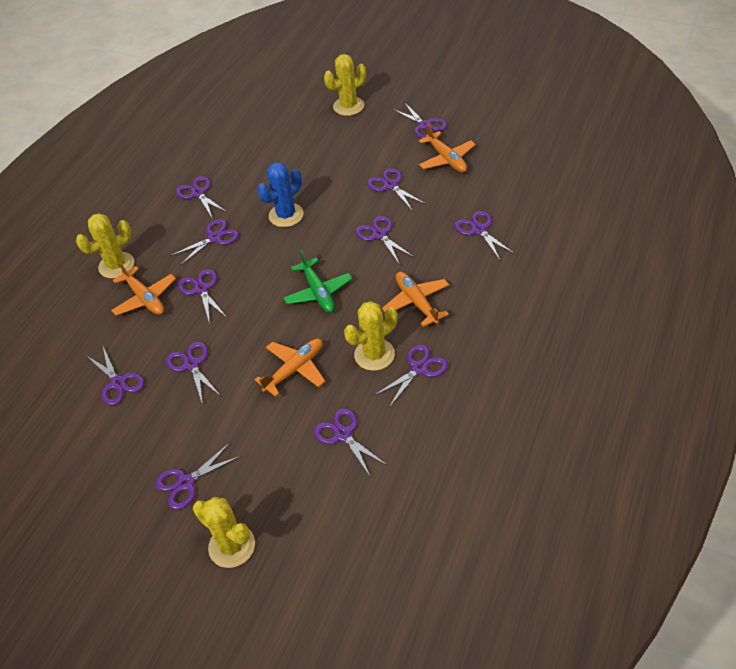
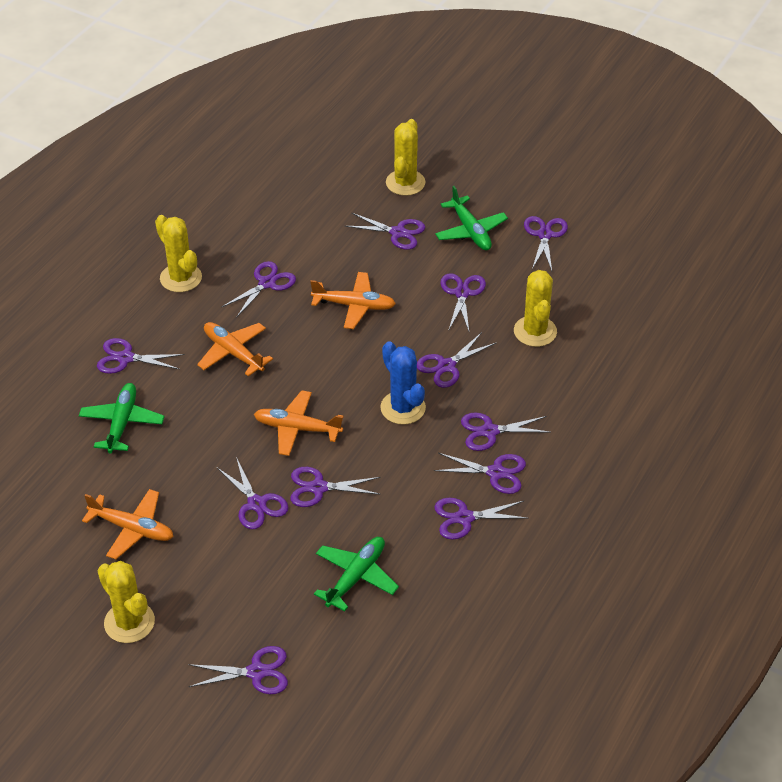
green plane: [283,250,352,313] = 1 -> [79,383,165,453] [314,537,399,611] [435,186,508,250] = 3

